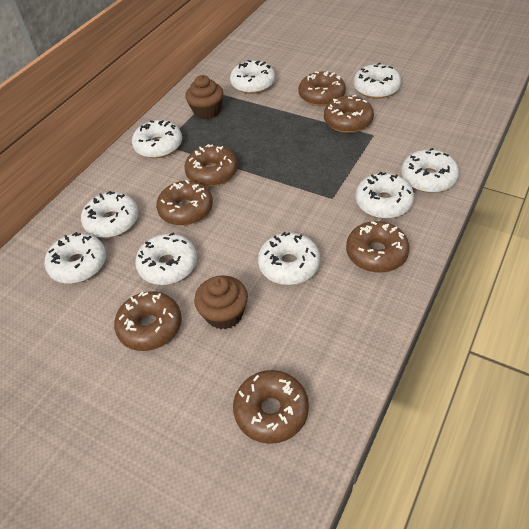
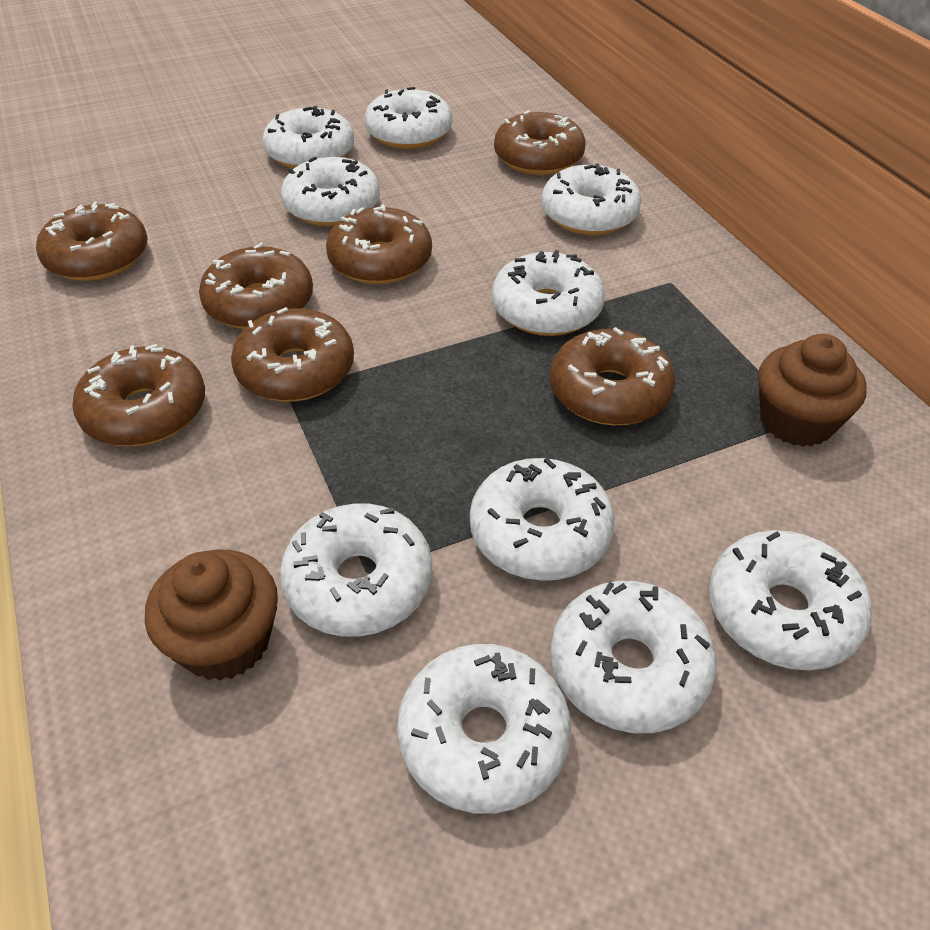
white donut: [44,232,106,284] [81,191,139,238] [132,120,182,158] [135,232,197,285] [230,60,275,94] [258,232,320,285] [354,63,401,99] [355,172,414,219] [401,148,459,193] = 9 -> [262,106,354,169] [280,504,432,637] [281,157,380,226] [364,87,452,149] [397,644,571,814] [470,458,615,581] [492,250,605,336] [541,164,642,235] [551,581,717,733] [709,530,872,670] = 10

